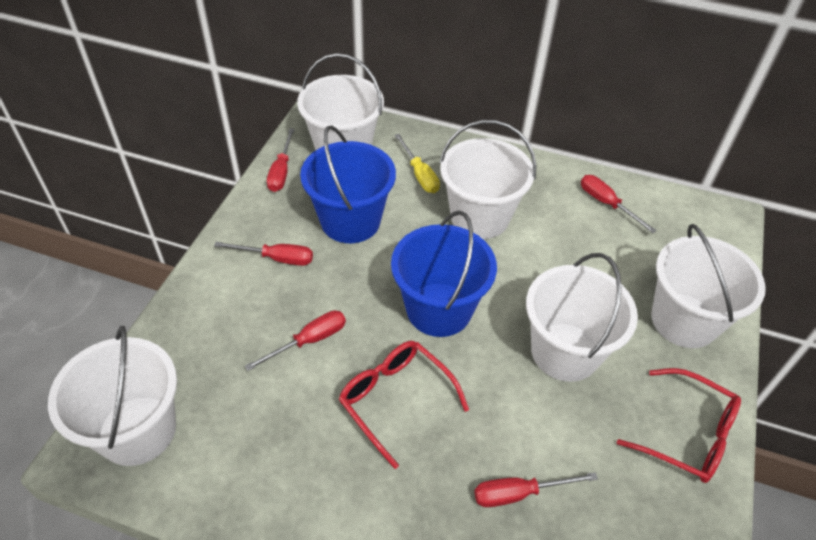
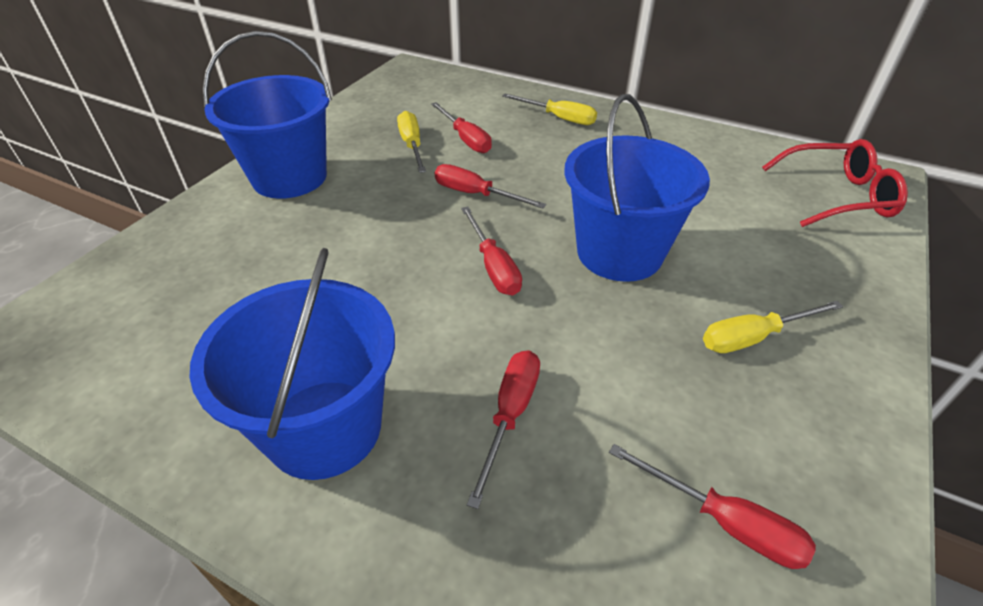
blue bucket: [300,125,396,243] [391,211,497,337] = 2 -> [189,248,395,480] [203,31,332,199] [564,94,710,282] = 3
red glasses: [339,341,469,469] [617,368,741,483] = 2 -> [762,139,908,227] = 1
white bucket: [48,326,177,466] [297,53,384,150] [439,120,537,239] [526,253,638,382] [651,224,766,348] = 5 -> none = 0
yellow screwdriver: [395,134,440,193] = 1 -> [397,111,426,173] [502,93,597,125] [703,301,843,353] = 3

